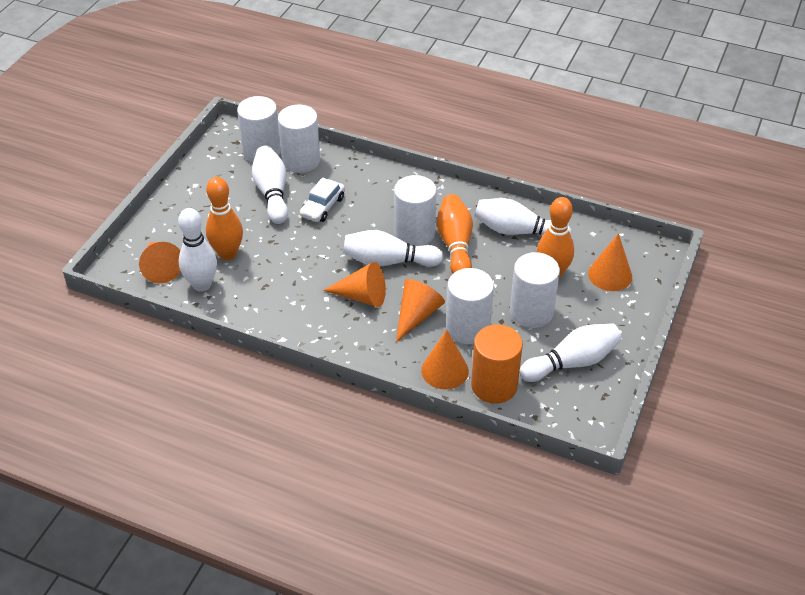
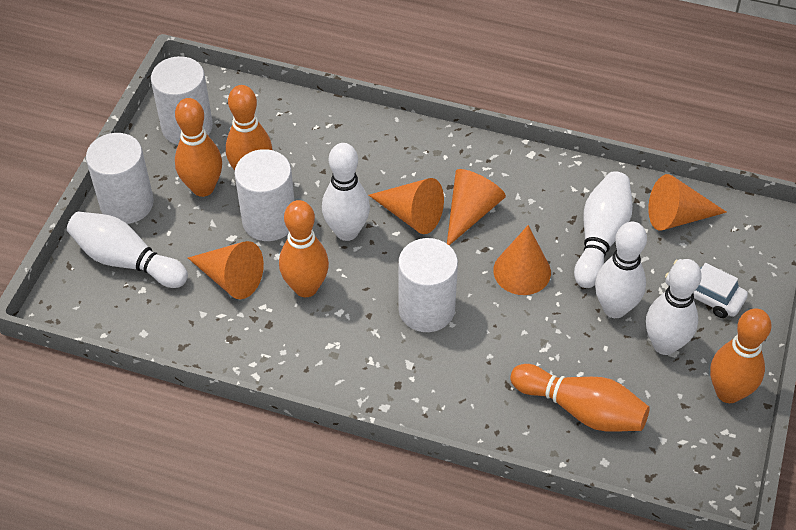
orange bowling pin: [206,177,243,260] [437,194,473,274] [537,197,574,278] = 3 -> [175,98,222,197] [226,85,272,170] [279,200,329,297] [510,364,650,432] [710,309,771,403] = 5
orange cylinder: [471,325,523,404] = 1 -> none = 0
white cylinder: [237,96,281,163] [278,105,320,173] [394,175,437,246] [446,268,494,344] [510,252,560,328] = 5 -> [86,133,154,224] [151,56,213,145] [235,149,294,241] [398,238,458,332] = 4

